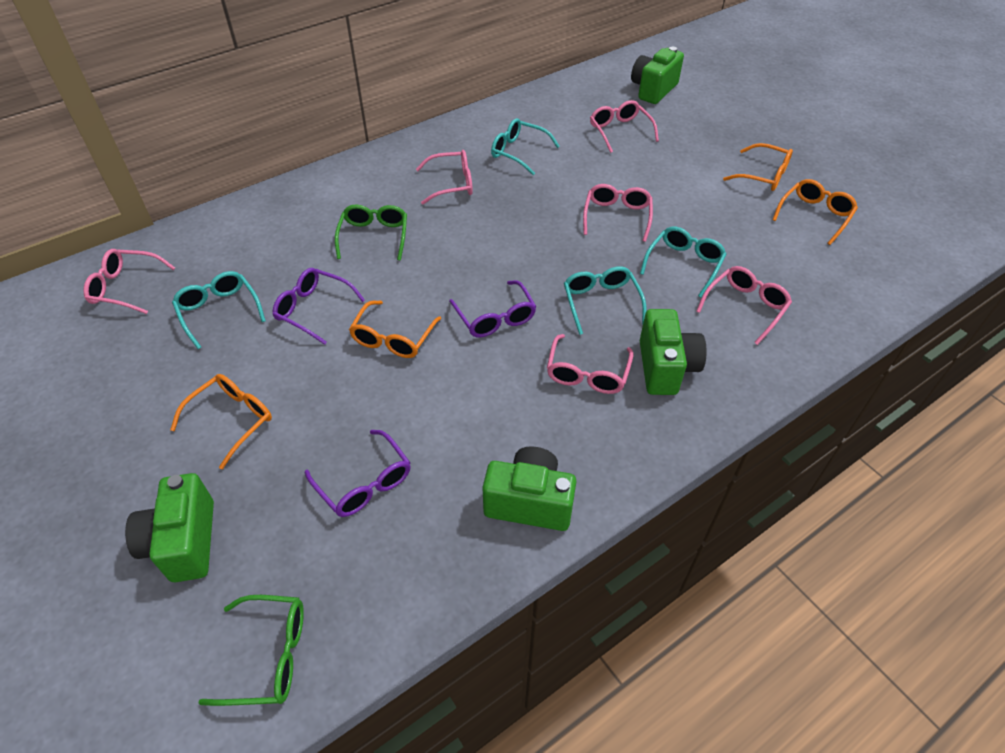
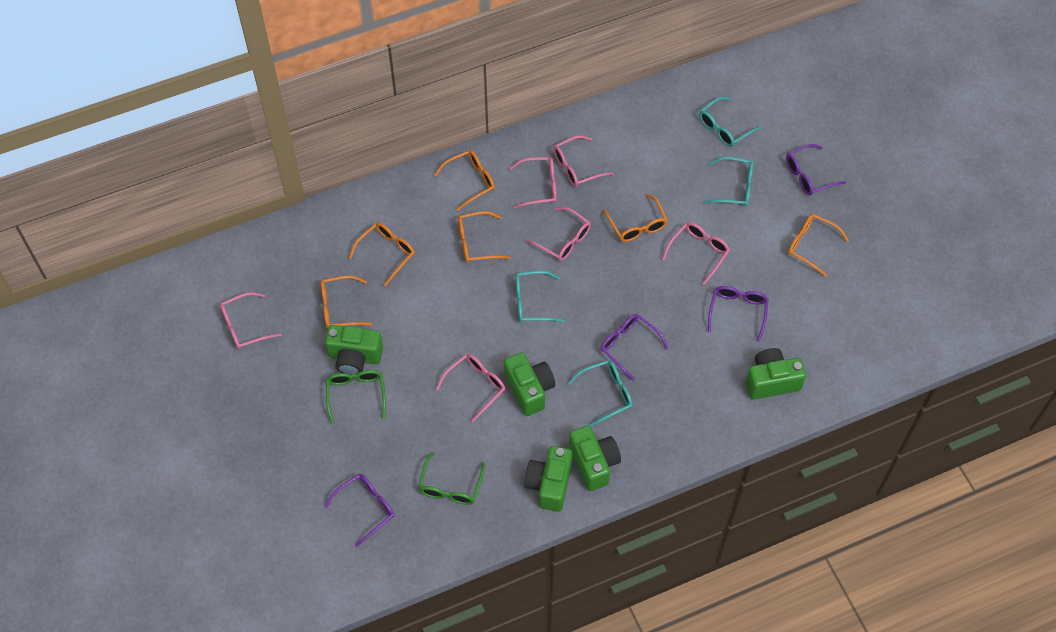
green camera: [125,473,214,582] [482,446,577,531] [631,47,684,104] [640,309,707,395] = 4 -> [325,325,383,375] [504,352,556,416] [524,446,572,512] [569,426,621,491] [746,348,806,400] = 5
orange glasses: [170,374,272,469] [349,301,441,358] [723,143,793,191] [772,179,858,245] = 4 -> [321,276,372,329] [349,223,415,286] [434,150,495,211] [458,211,510,263] [603,194,668,242] [788,214,849,277] = 6
purple glasses: [272,268,365,345] [305,430,411,517] [449,280,537,337] = 3 -> [324,474,394,547] [601,314,668,381] [708,286,769,342] [786,144,846,195] = 4

